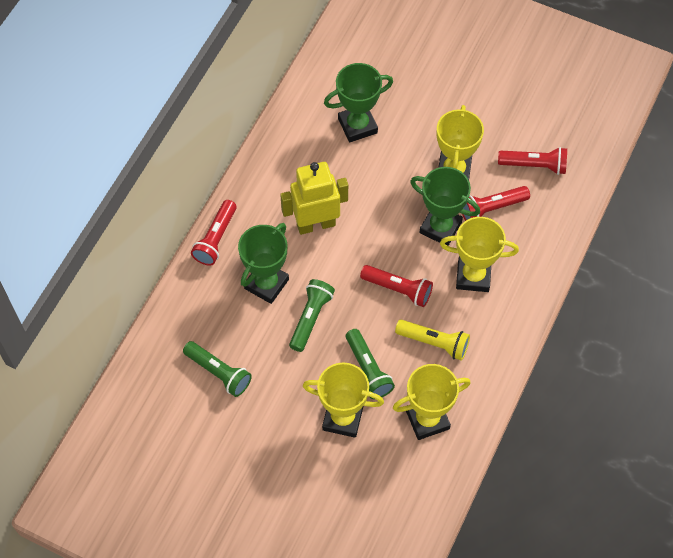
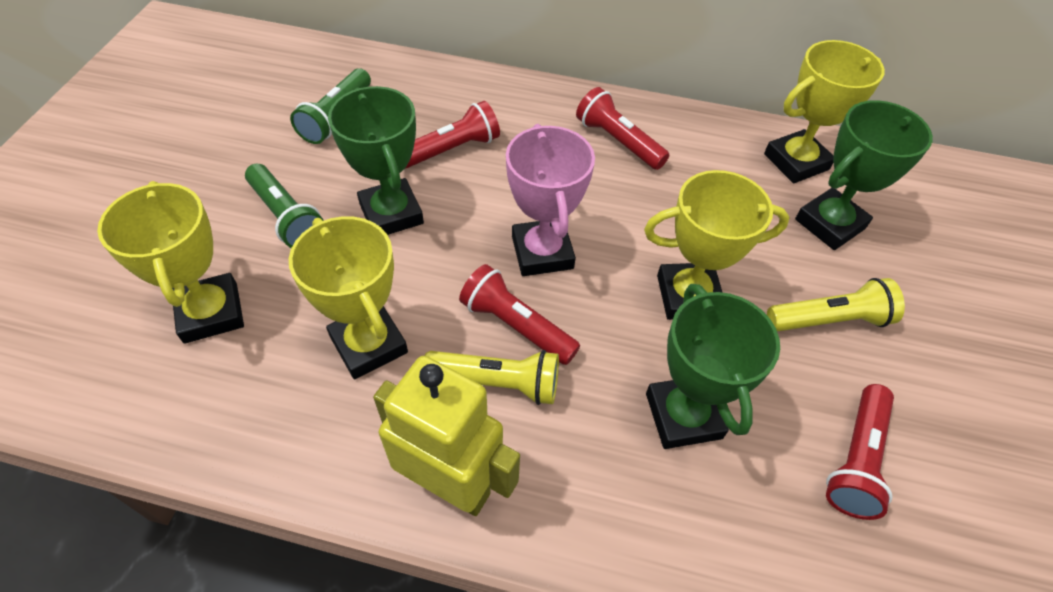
green flashlight: [183,341,252,397] [289,279,335,352] [346,329,395,399] = 3 -> [245,164,324,248] [290,68,371,144] = 2
pink trophy: none = 0 -> [506,124,595,276] = 1
yellow flashlight: [395,319,470,361] = 1 -> [425,350,559,405] [767,278,905,331] = 2

